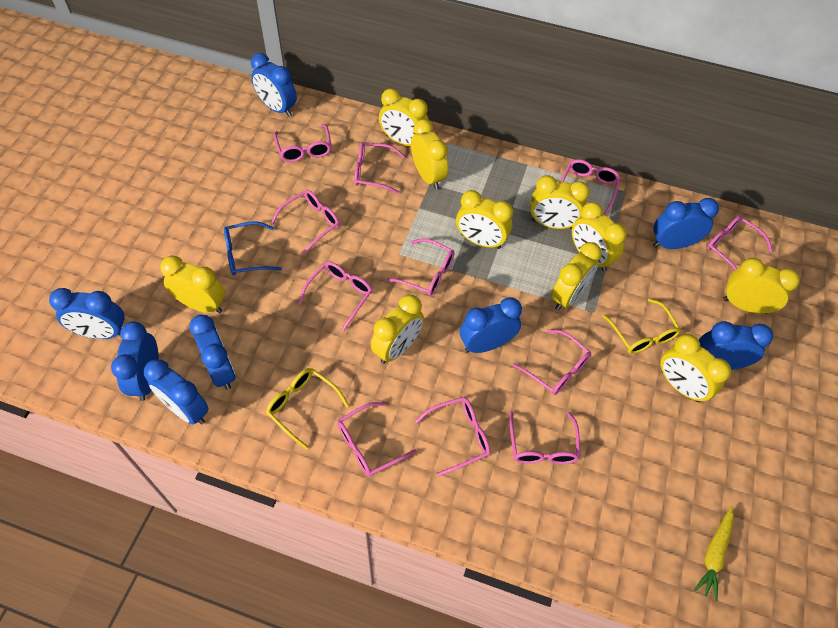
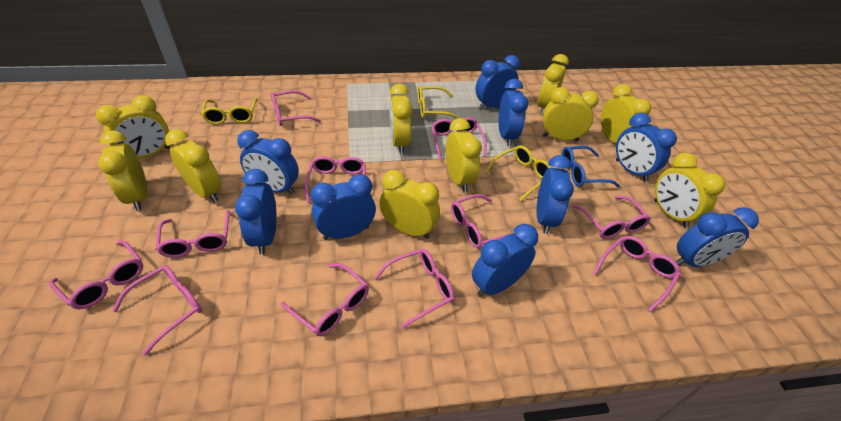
blue clock: [49,288,125,339] [111,321,159,401] [144,359,209,425] [189,315,236,390] [251,53,297,117] [460,297,522,353] [653,198,719,249] [699,321,773,370] = 8 -> [235,169,277,254] [237,130,299,195] [311,174,376,240] [472,224,538,297] [475,55,520,110] [498,79,528,146] [536,155,574,234] [616,113,677,182] [676,207,759,267] = 9
yellow carrot: [694,506,734,601] = 1 -> none = 0
yellow glasses: [266,368,349,450] [603,298,681,354] = 2 -> [201,98,257,124] [418,86,459,119] [485,145,552,201] = 3

